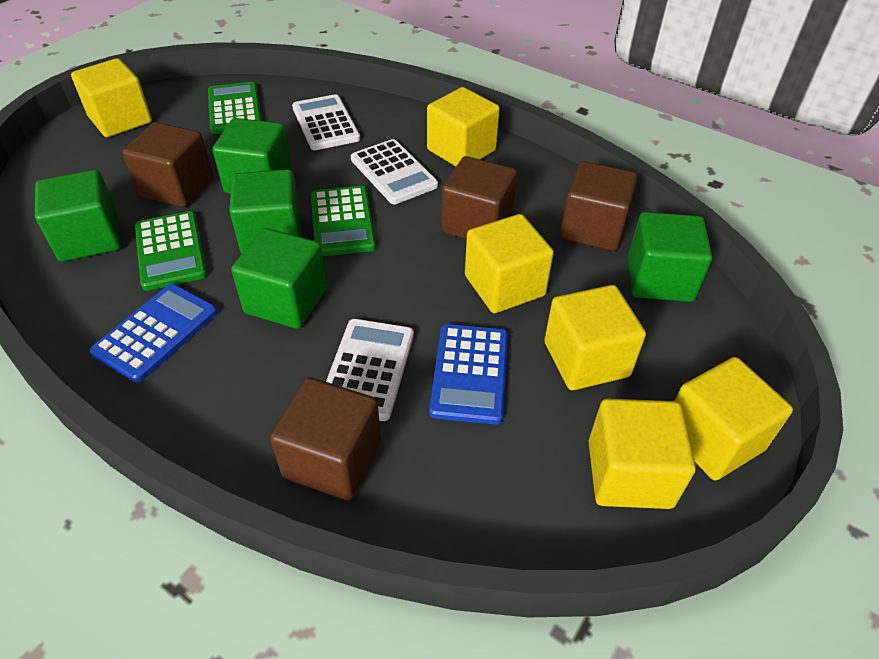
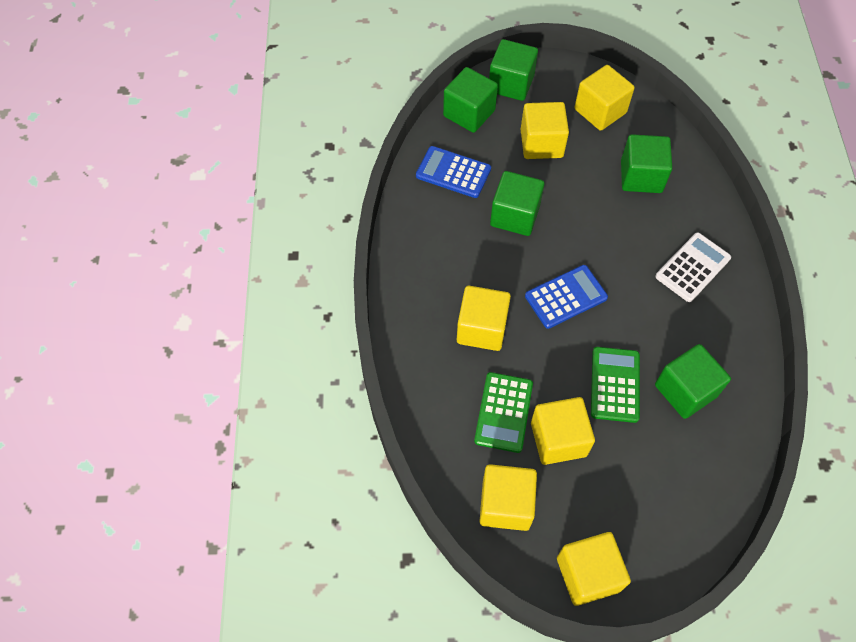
brown cube: [122,122,213,207] [270,377,381,500] [441,156,517,240] [560,161,637,251] = 4 -> none = 0
green calculator: [135,211,207,291] [208,82,262,134] [311,186,376,256] = 3 -> [474,372,533,453] [591,347,640,423] = 2
white calculator: [292,94,360,150] [326,319,414,421] [351,139,438,204] = 3 -> [655,233,731,302] = 1

